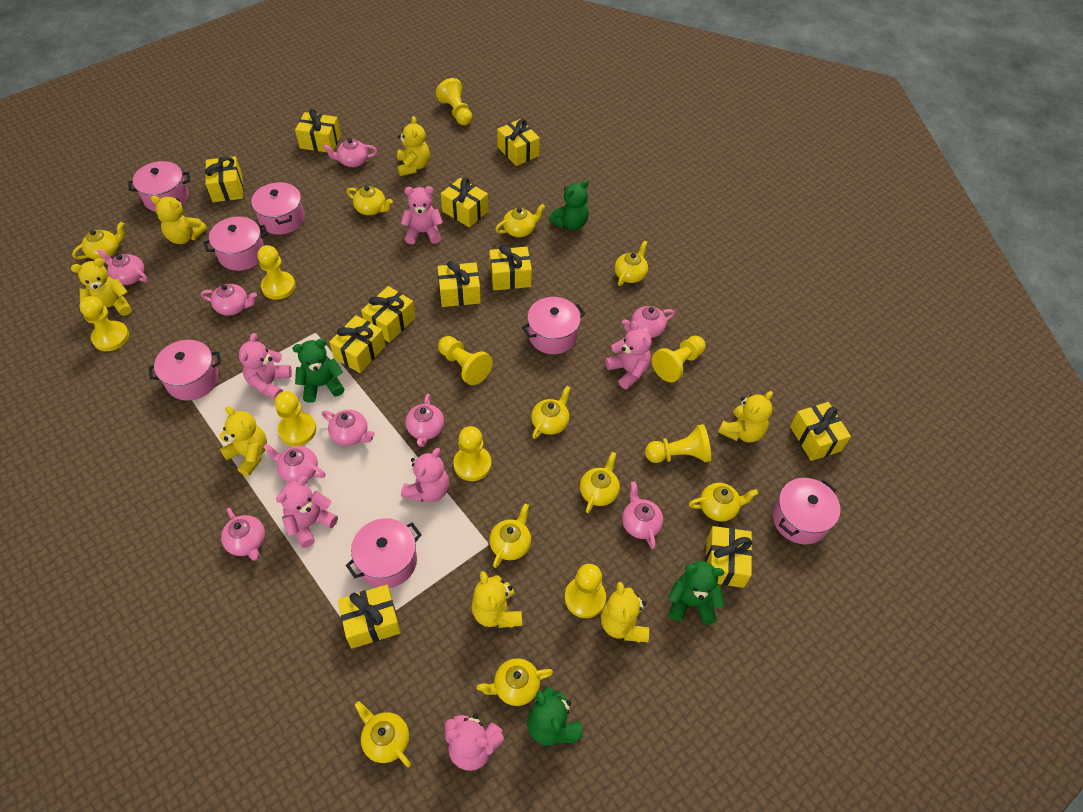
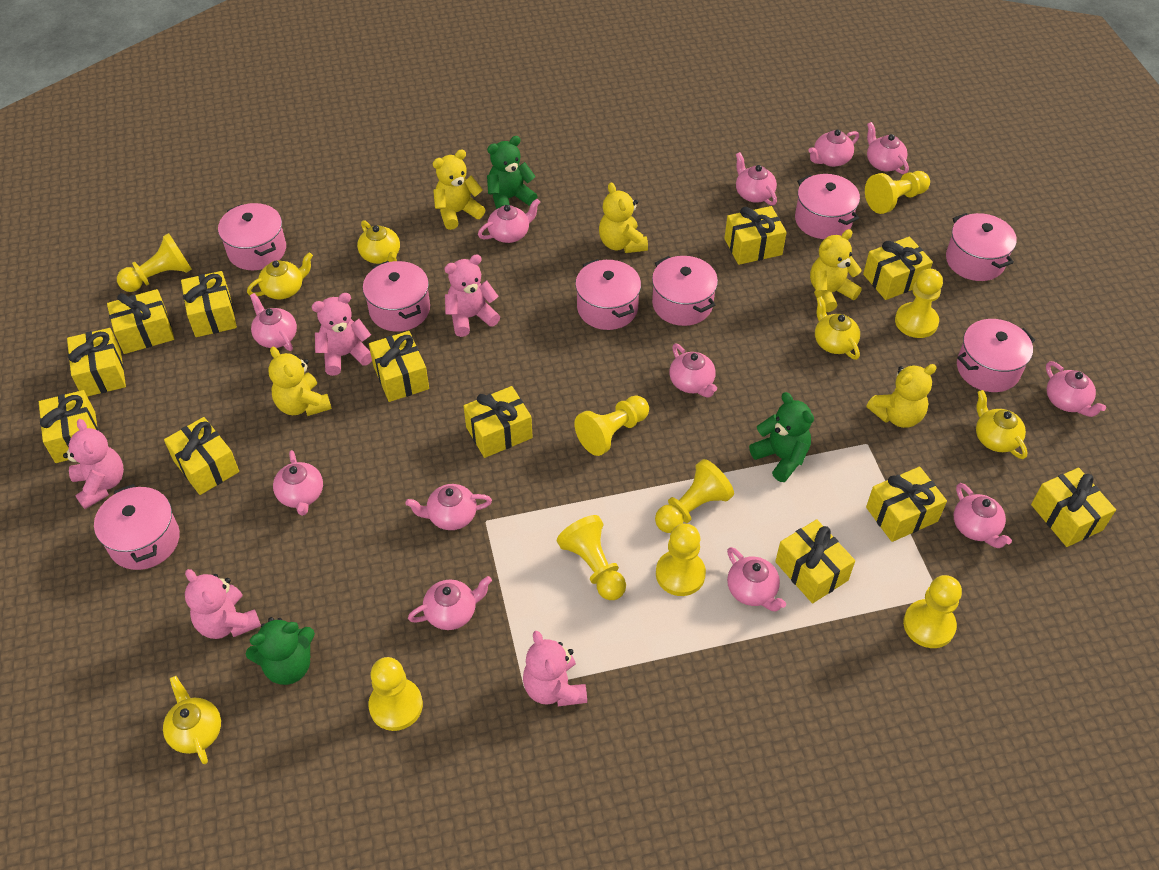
green teddy bear: [292,339,344,403] [527,687,583,746] [549,180,589,230] [668,561,724,625] = 4 -> [246,617,315,685] [487,136,538,209] [749,392,814,482] = 3
pink pot: [128,161,190,212] [149,340,221,400] [203,216,268,271] [251,182,305,235] [346,518,422,588] [522,297,585,354] [773,478,840,544] = 7 -> [94,484,180,570] [218,203,286,270] [363,261,430,332] [575,259,641,330] [652,256,718,326] [795,174,860,239] [946,213,1017,281] [957,319,1035,392] = 8
pink teapot: [97,249,148,285] [201,284,257,316] [221,508,265,561] [263,444,326,483] [322,410,375,446] [323,138,377,167] [405,394,444,447] [622,306,675,338] [622,481,663,549] = 9 -> [250,293,297,351] [273,450,323,516] [406,484,492,530] [408,576,492,630] [478,199,540,243] [669,344,717,398] [727,547,786,612] [736,152,777,206] [808,129,859,167] [867,122,909,174] [954,483,1012,548] [1046,361,1106,417] = 12
pink teddy bear: [239,333,292,400] [276,476,338,548] [401,186,443,244] [401,448,449,502] [445,714,504,771] [605,321,652,389] = 6 -> [63,419,124,509] [185,569,261,639] [311,293,372,376] [444,254,500,337] [523,631,587,706] = 5
yellow gift: [205,156,243,202] [295,109,341,152] [329,315,386,373] [338,585,401,649] [361,286,416,343] [437,261,481,307] [441,178,488,228] [489,245,532,290] [497,119,540,166] [705,526,752,588] [790,402,851,461] = 11 -> [39,390,98,463] [67,328,126,397] [107,289,174,354] [164,417,239,495] [181,271,237,337] [369,331,429,402] [464,386,533,458] [724,206,787,265] [775,519,855,603] [863,237,933,300] [866,467,947,542] [1031,468,1116,547] = 12
yellow teapot: [72,222,125,260] [347,186,393,215] [355,701,411,767] [477,658,553,706] [489,503,531,568] [495,204,545,237] [531,386,570,439] [580,452,620,513] [615,241,648,286] [689,483,758,522] = 10 -> [163,676,221,764] [247,253,313,299] [357,220,400,264] [815,296,860,360] [976,390,1028,459] = 5
yellow teddy bear: [71,258,132,316] [151,196,207,244] [220,406,267,476] [397,116,430,176] [472,571,522,628] [601,582,649,642] [718,391,773,442] = 7 -> [268,347,332,416] [433,149,485,230] [599,182,648,253] [810,229,862,312] [866,364,937,428] = 5

